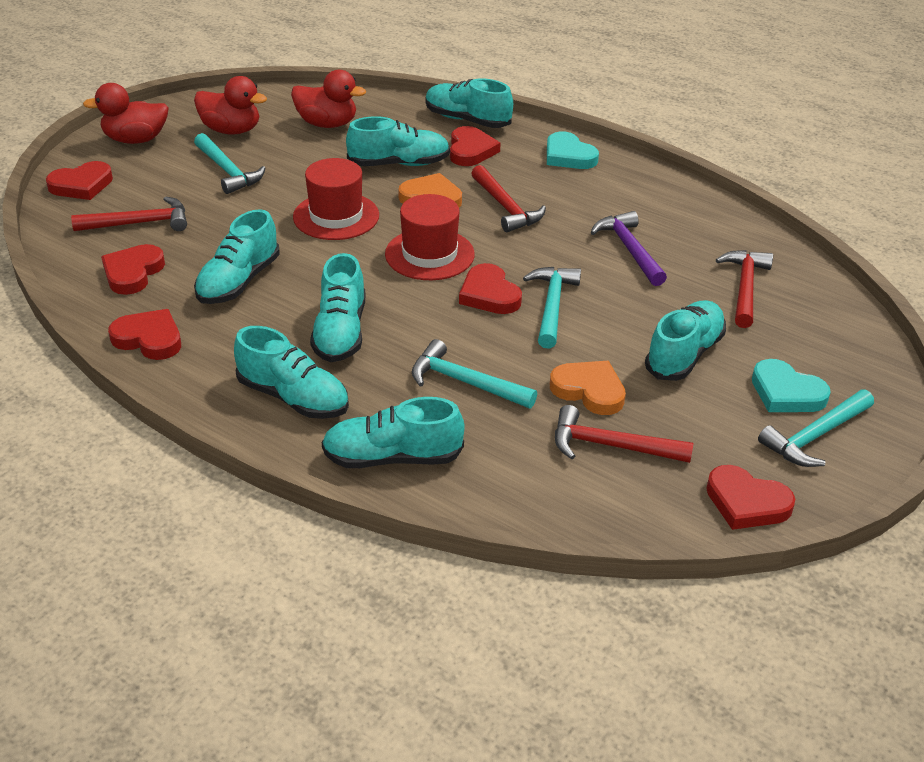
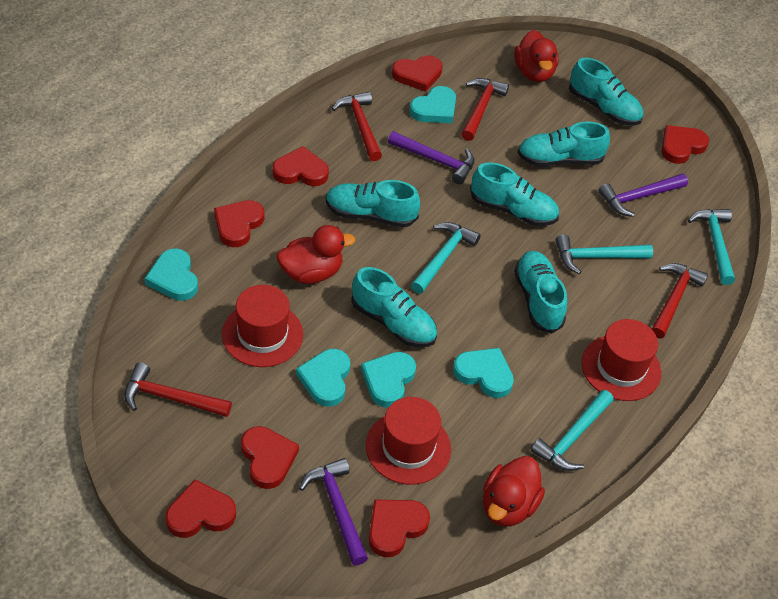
orange heart: [398,173,462,208] [550,361,626,415] = 2 -> none = 0
purple hammer: [591,211,667,286] = 1 -> [299,458,368,565] [388,131,474,184] [599,174,688,217] = 3
red hat: [293,158,379,240] [385,194,475,280] = 2 -> [222,285,303,367] [366,397,451,485] [581,319,661,401] = 3
red heart: [46,161,113,200] [101,244,165,295] [108,309,181,360] [450,126,501,166] [459,263,522,314] [706,465,795,530] = 6 -> [166,480,236,538] [214,200,264,247] [241,426,299,489] [273,146,329,186] [369,500,430,557] [392,56,443,92] [661,125,709,164] = 7
turquoise heart: [547,131,599,169] [752,359,831,412] = 2 -> [145,248,198,301] [296,349,350,407] [361,352,416,408] [409,86,456,123] [453,348,514,398] = 5
turquoise shoe: [194,209,280,304] [234,326,349,419] [310,253,365,362] [322,397,465,468] [346,116,450,166] [426,78,513,128] [645,300,726,381] = 7 -> [326,180,420,228] [351,267,437,347] [470,162,559,226] [514,251,567,334] [517,122,610,166] [569,58,643,125] = 6

